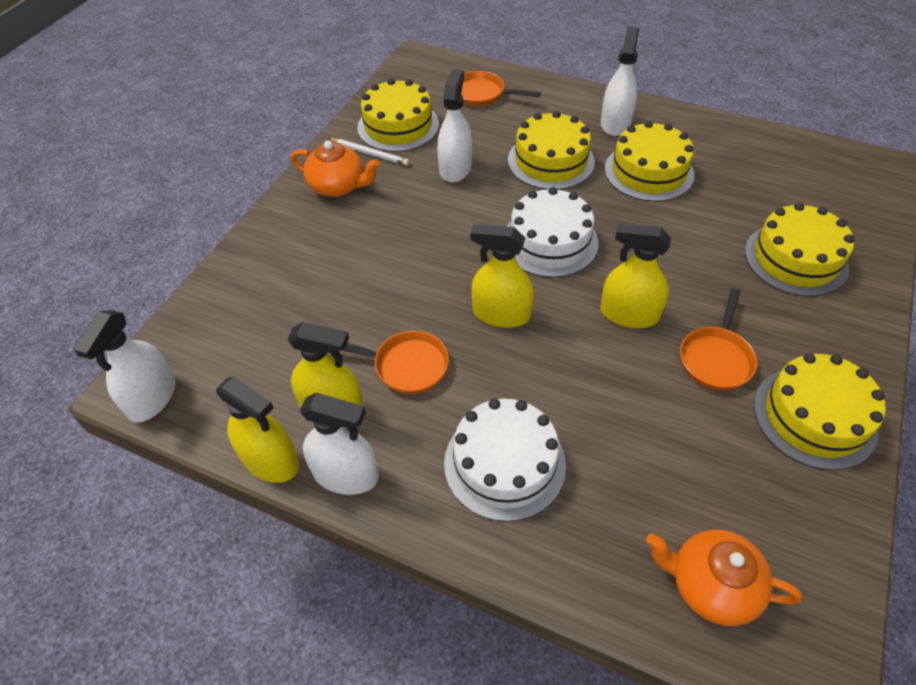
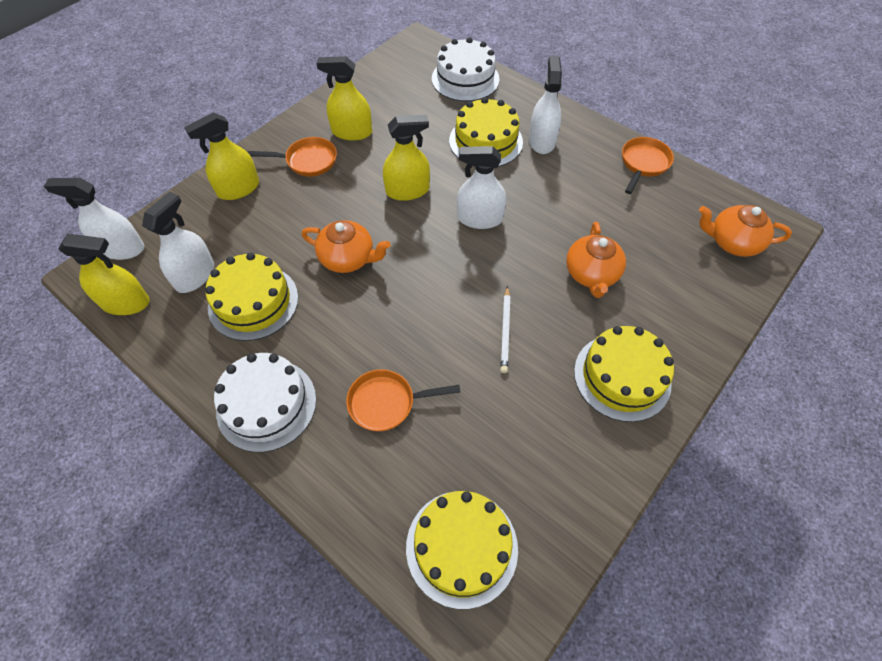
orange teapot: [291,141,380,197] [646,530,802,626] = 2 -> [301,220,391,273] [566,222,626,298] [699,205,792,257] = 3
yellow cake: [357,79,439,152] [508,111,595,190] [605,121,694,202] [745,203,855,297] [754,353,886,470] = 5 -> [205,252,298,341] [406,491,518,609] [449,97,523,167] [574,326,674,422] = 4

